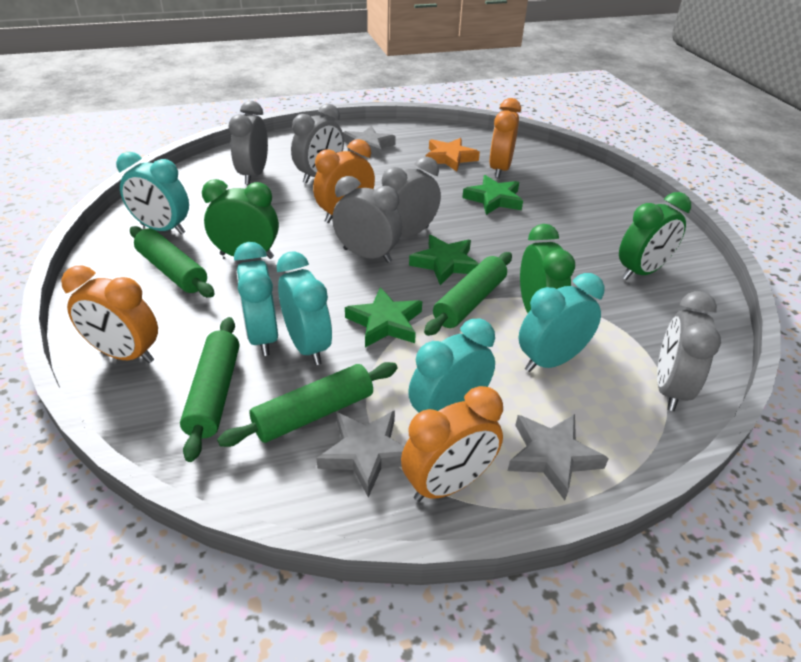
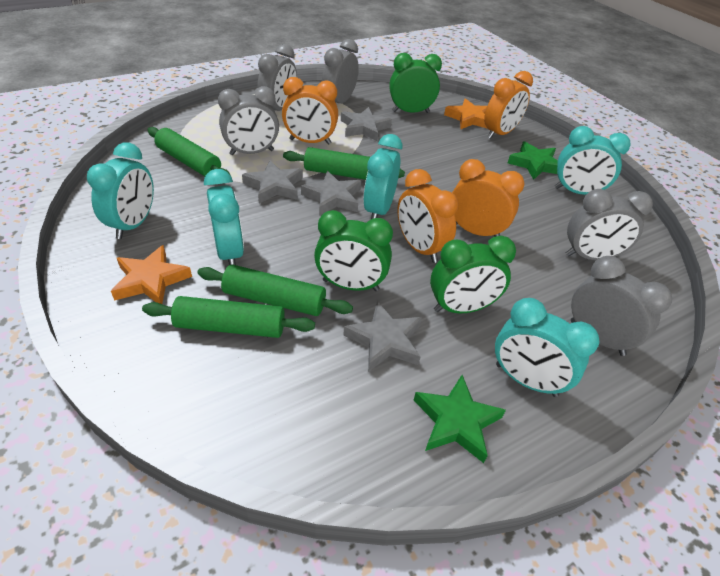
green star: [345,287,422,347] [409,235,479,285] [462,175,523,215] = 3 -> [414,375,506,463] [508,141,558,180] = 2
grey star: [316,410,404,498] [343,126,396,158] [508,414,609,500] = 3 -> [242,160,303,203] [301,171,361,216] [341,107,392,141] [343,301,422,372] = 4
orange star: [426,138,480,172] = 1 -> [111,245,192,304] [444,98,488,129] = 2

